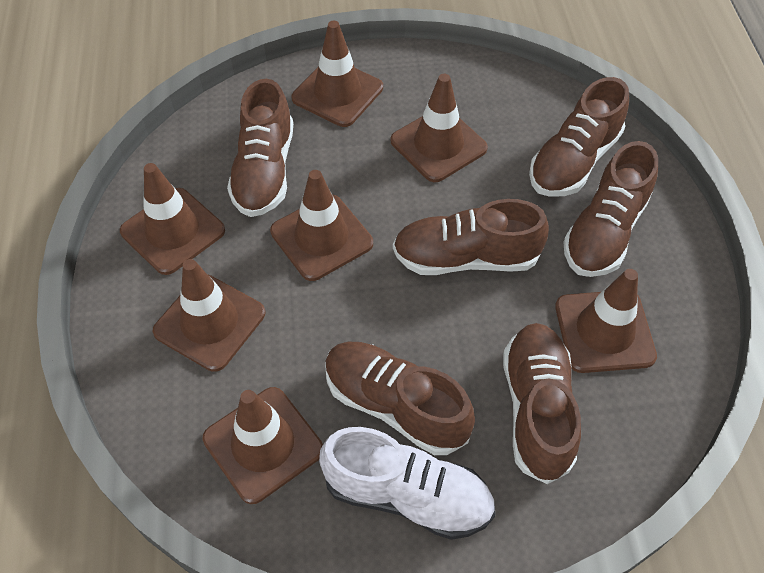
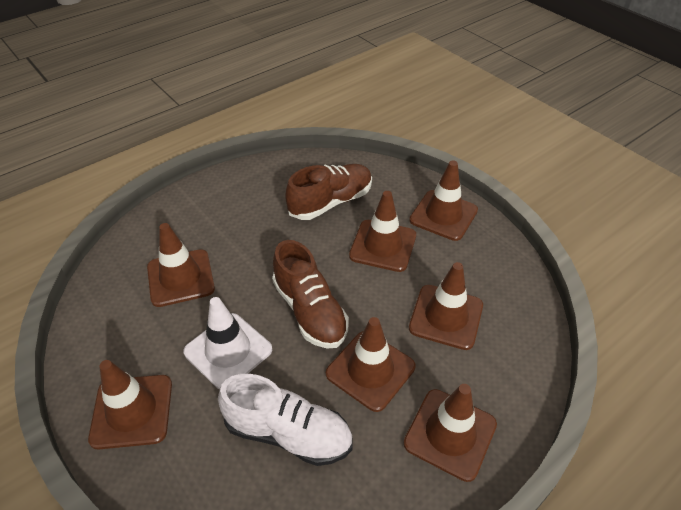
brown shoe: [227,79,293,217] [325,342,475,455] [393,199,549,275] [503,323,581,484] [529,77,629,197] [563,141,658,277] = 6 -> [272,240,349,348] [285,164,372,220] = 2
white traffic cone: none = 0 -> [183,297,272,390] = 1

